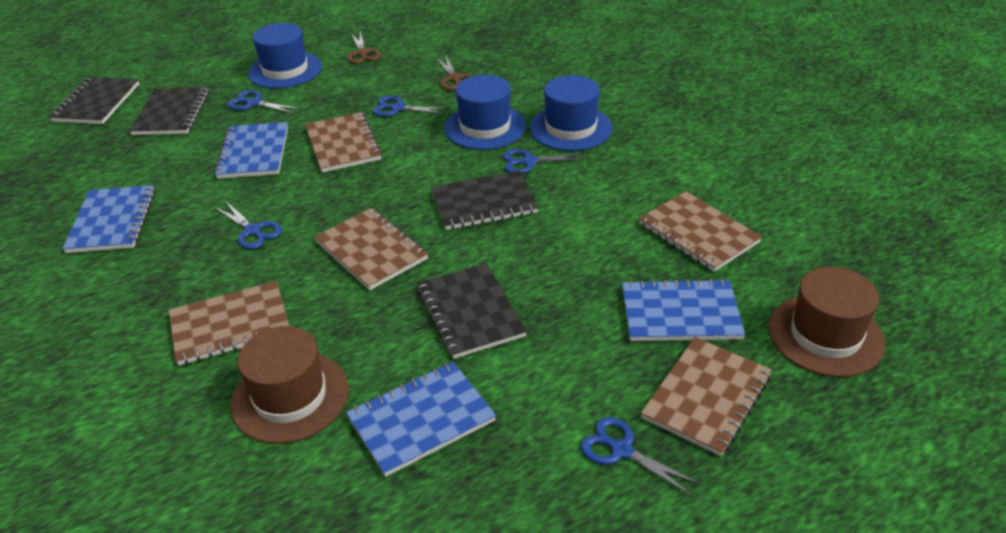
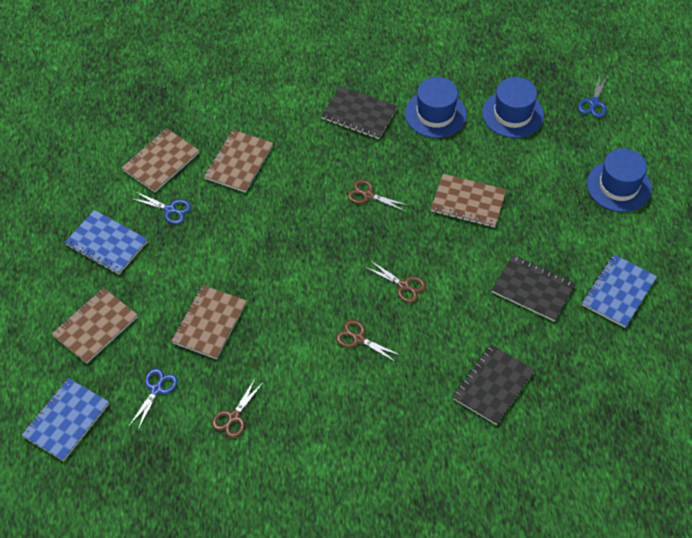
black notebook: [49,77,139,124] [129,87,209,135] [417,263,527,359] [431,171,539,230] = 4 -> [321,86,397,139] [453,345,535,425] [492,255,575,322] = 3
blue notebook: [62,185,155,253] [214,122,288,179] [346,362,496,477] [622,279,745,341] = 4 -> [22,378,109,461] [65,210,148,275] [582,254,657,328] = 3
blue scissors: [214,201,282,249] [228,90,300,113] [372,96,450,117] [503,149,588,173] [580,417,702,496] = 5 -> [129,368,178,430] [130,191,191,225] [578,74,608,118] = 3
brown hat: [230,326,349,444] [768,267,886,377] = 2 -> none = 0
brown scissors: [347,31,381,64] [436,55,472,90] = 2 -> [212,379,263,438] [336,320,400,363] [347,180,410,212] [365,260,426,303] = 4

